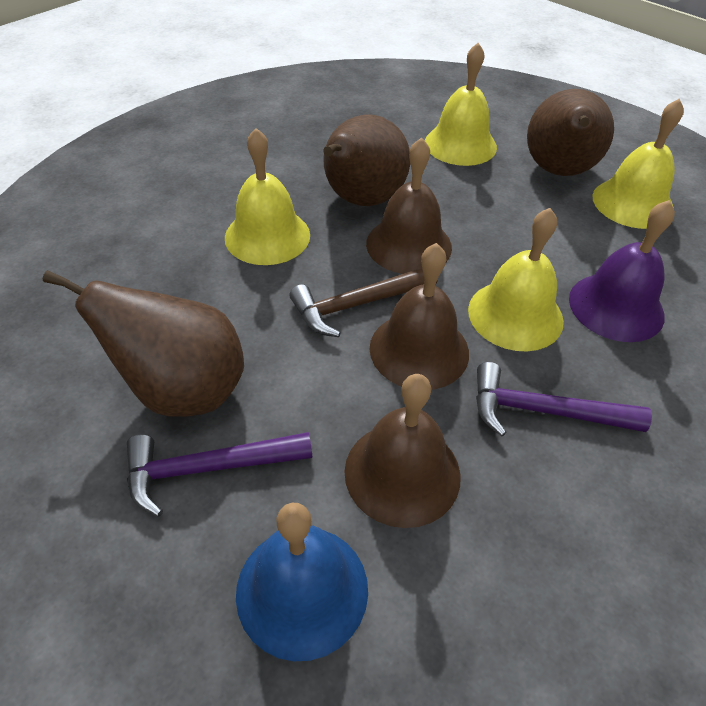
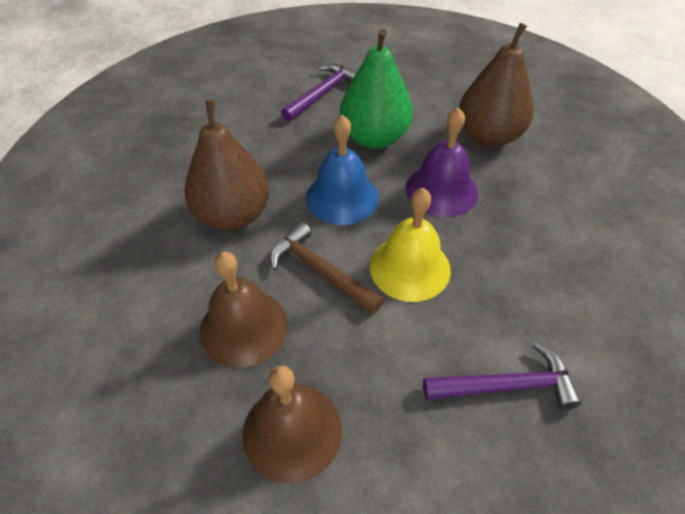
brown bell: [345,374,461,528] [366,137,452,274] [370,243,469,390] = 3 -> [200,252,288,368] [242,366,342,483] = 2
brown pear: [43,270,244,417] [323,115,410,206] [527,89,614,176] = 3 -> [184,100,269,231] [459,23,534,147] = 2
green pear: none = 0 -> [340,29,413,149] = 1
yellow bell: [225,128,310,265] [425,43,497,166] [468,208,564,351] [593,98,684,229] = 4 -> [370,188,451,302] = 1

